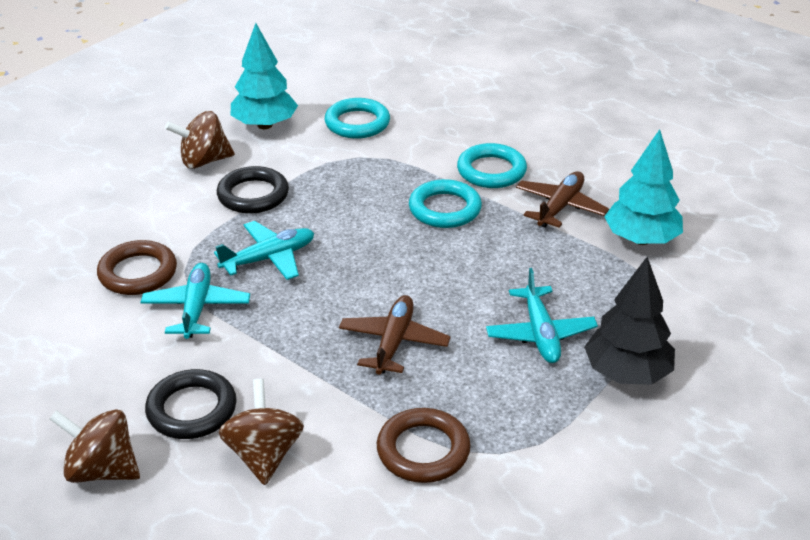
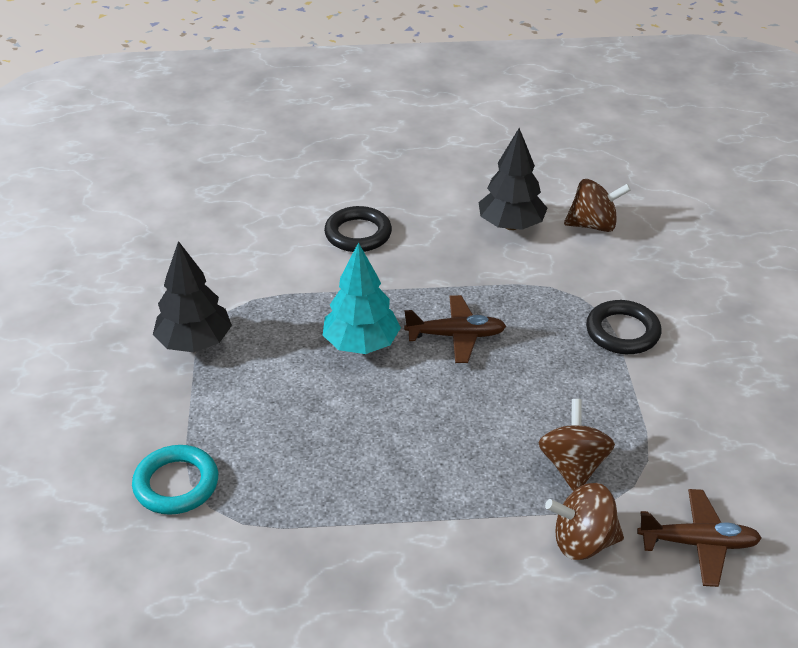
black tree: [584,257,675,384] = 1 -> [153,241,232,352] [479,128,547,230] = 2
brown ring: [97,240,177,295] [377,408,471,483] = 2 -> none = 0
turquoise plane: [141,263,250,339] [214,221,314,280] [486,268,598,363] = 3 -> none = 0
turquoise ring: [325,98,390,139] [409,179,482,228] [457,143,527,188] = 3 -> [132,445,218,515] = 1
turquoise tree: [231,23,298,129] [604,129,683,245] = 2 -> [323,242,401,354] = 1

